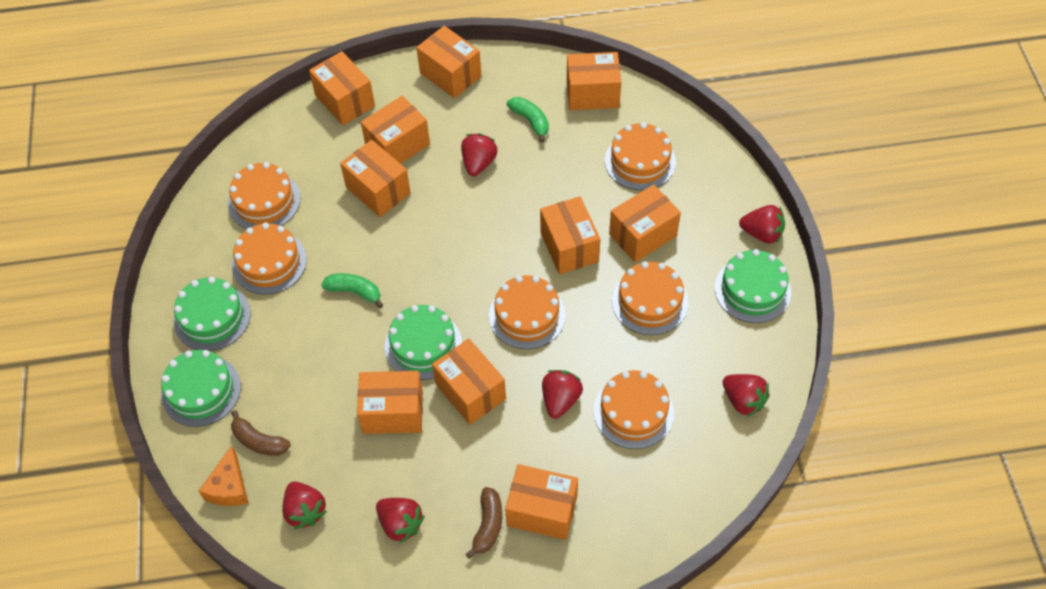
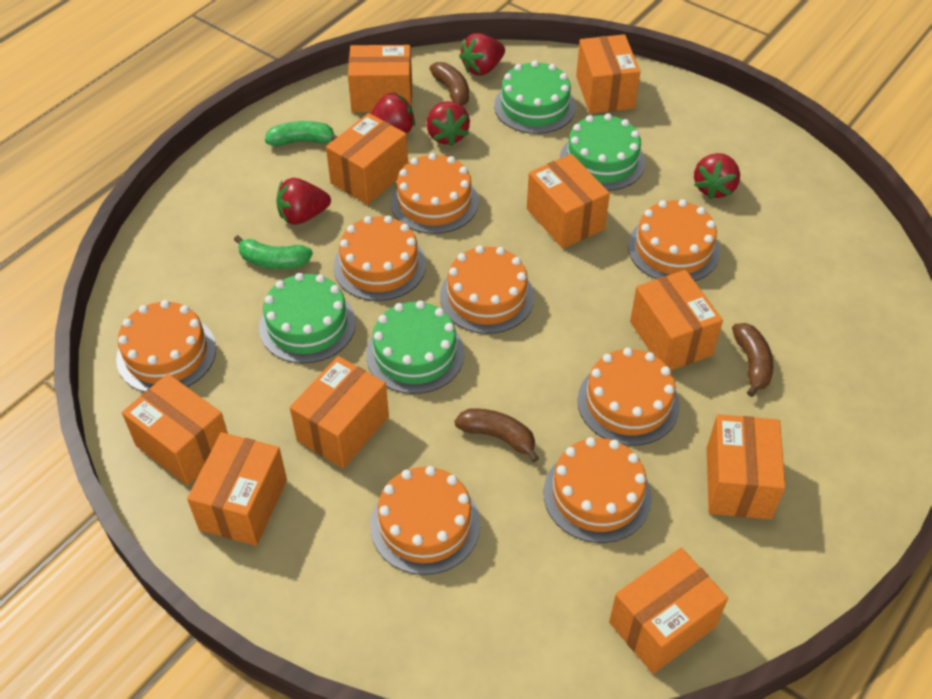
brown banana: [231,410,291,456] [466,487,502,559] = 2 -> [429,62,469,106] [455,409,539,463] [732,323,774,397] = 3
orange cake: [228,162,300,229] [232,222,307,295] [489,275,566,349] [594,370,674,449] [605,122,676,190] [612,261,688,335] = 6 -> [116,300,216,392] [334,216,426,301] [370,466,480,575] [391,153,479,234] [440,245,534,334] [543,437,652,543] [577,348,680,446] [628,199,720,281] = 8
orange cheese: [199,445,248,506] = 1 -> none = 0
red strawberry: [282,481,327,529] [376,498,425,544] [461,133,498,176] [542,370,583,419] [723,374,770,417] [739,205,785,244] = 6 -> [276,178,331,225] [371,92,415,133] [427,101,470,146] [459,33,505,76] [694,153,740,199] = 5

